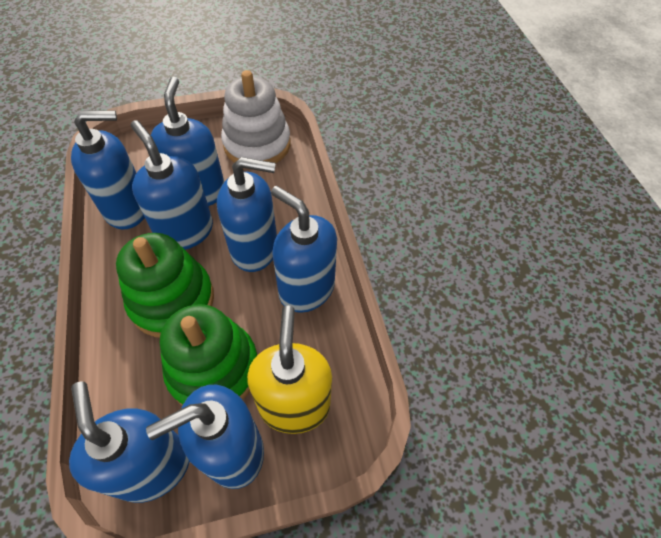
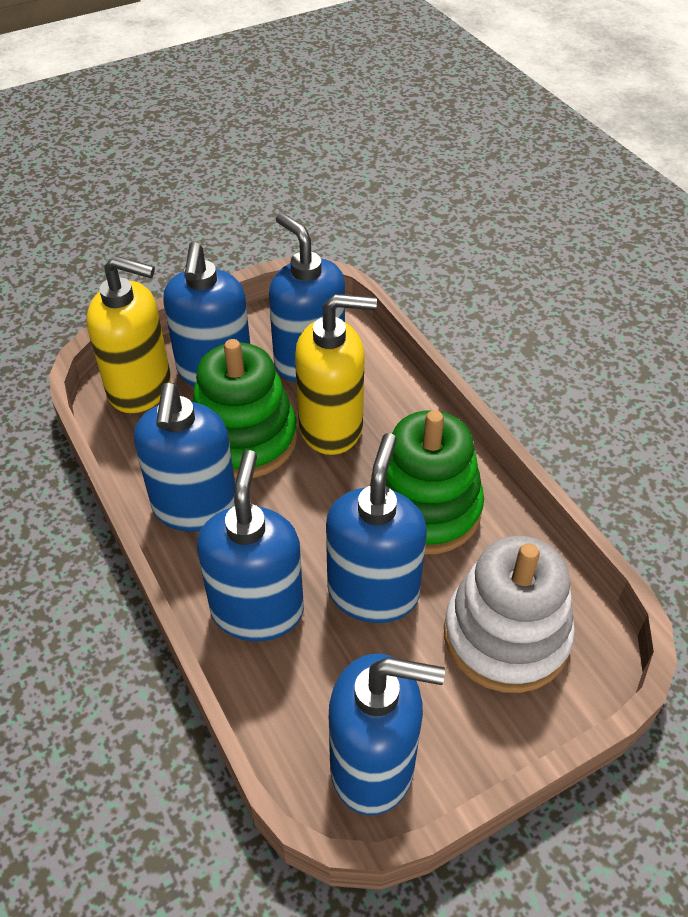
blue soap dispenser: [69,381,190,503] [71,110,145,229] [131,120,213,250] [146,385,264,489] [151,77,224,206] [217,157,277,272] [271,186,337,313] = 7 -> [134,383,235,532] [163,242,250,387] [197,450,304,641] [269,213,345,382] [326,433,427,623] [329,654,445,815] = 6
yellow soap dispenser: [247,306,332,434] = 1 -> [86,256,171,413] [295,294,377,455] = 2

